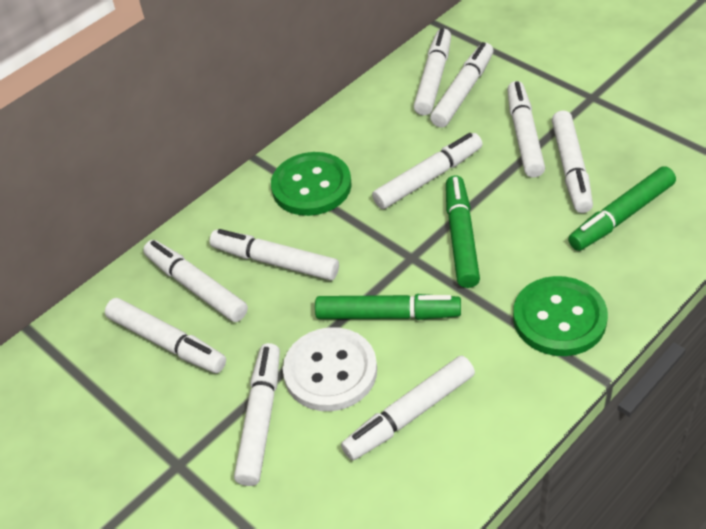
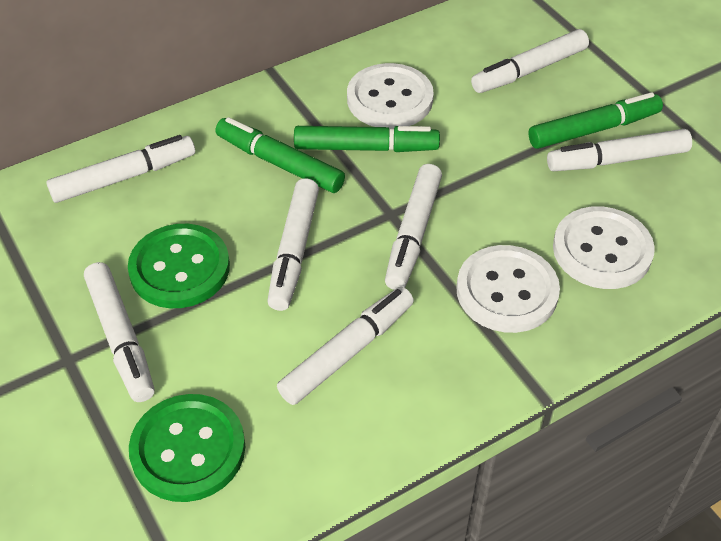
white button: [283,327,377,411] = 1 -> [347,63,434,128] [456,245,560,333] [553,206,655,289] = 3
white marker: [105,298,226,373] [143,240,248,322] [209,229,339,281] [234,343,280,486] [341,355,475,460] [372,133,482,209] [414,28,451,115] [430,42,494,128] [507,81,545,178] [552,110,593,213] = 10 -> [46,135,195,203] [84,262,155,402] [267,178,319,311] [277,287,414,405] [385,164,442,290] [471,29,589,93] [547,129,692,171] = 7

